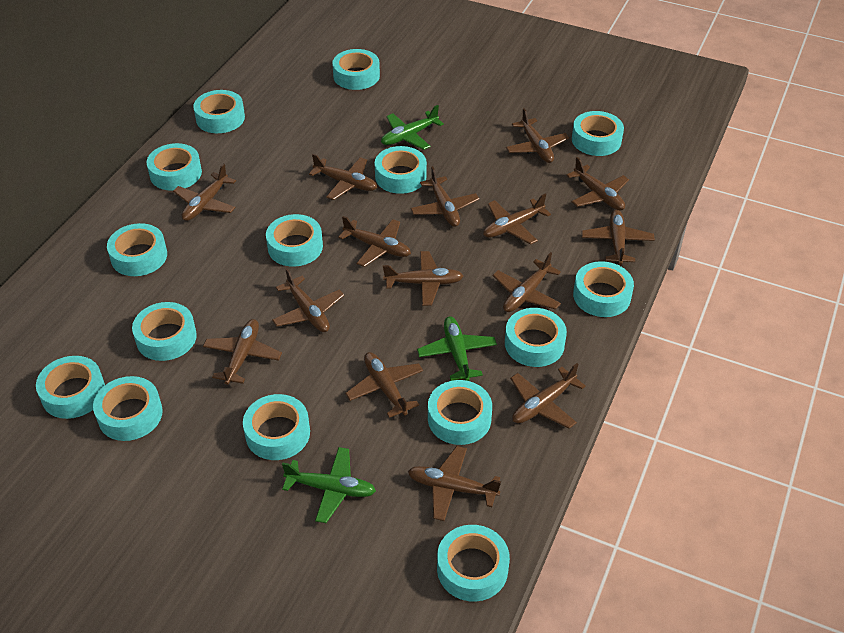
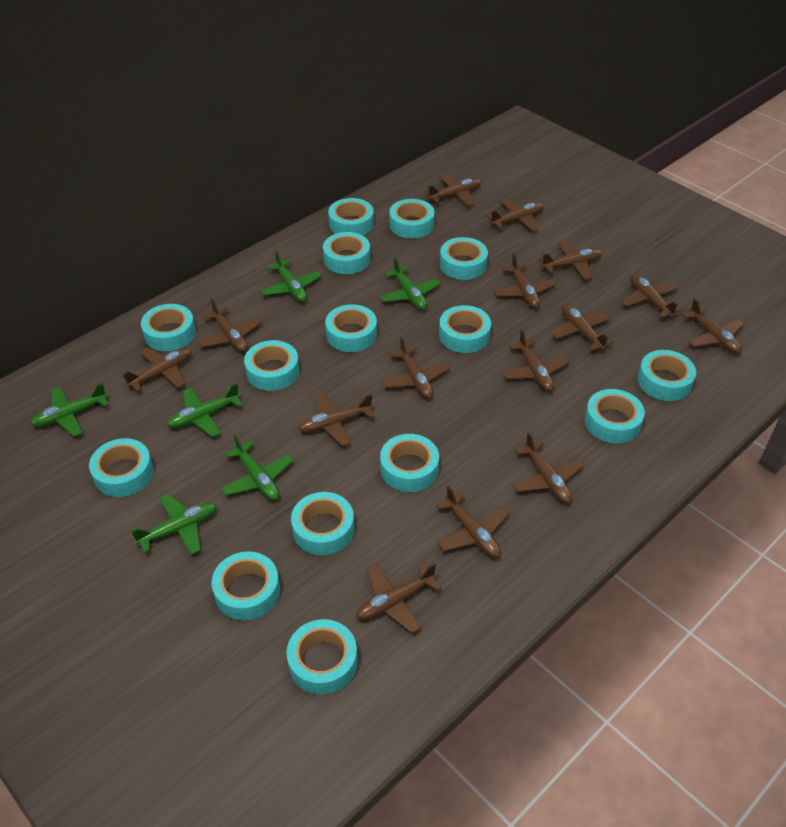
green plane: [282,447,376,523] [381,105,444,150] [417,317,497,381] = 3 -> [30,383,109,437] [131,494,217,555] [167,383,243,437] [221,435,294,500] [260,251,322,302] [380,257,441,310] = 6

